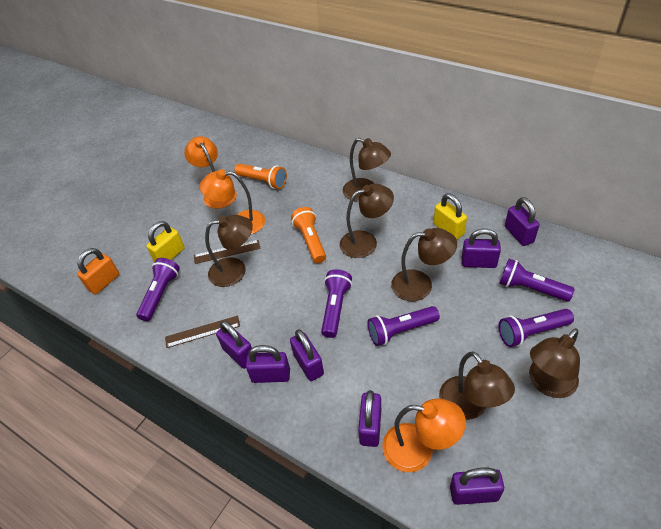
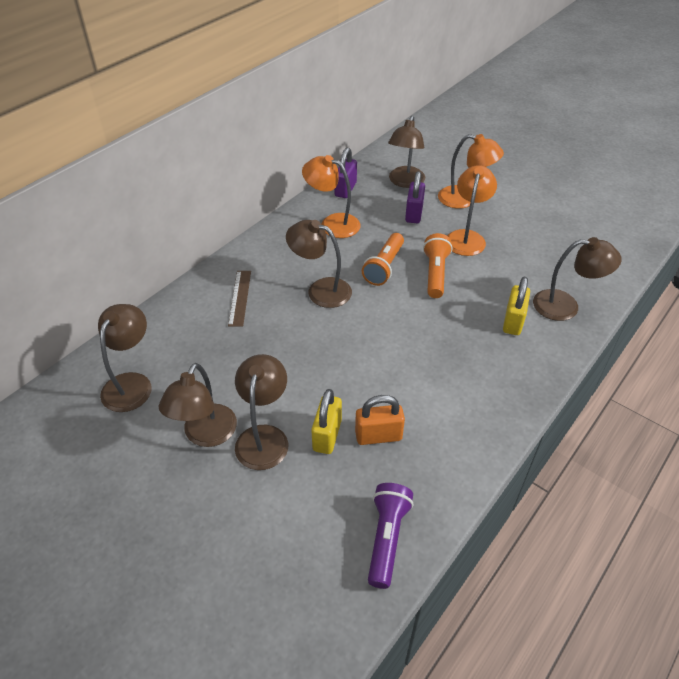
brown ruler: [165,316,240,348] [194,240,260,264] = 2 -> [228,271,251,327] = 1
purple flashlight: [136,258,180,321] [321,269,352,338] [368,306,440,346] [499,259,575,302] [499,309,574,347] = 5 -> [368,483,413,589] = 1
purple padlock: [216,321,252,369] [246,345,290,383] [290,329,324,381] [358,390,381,447] [450,468,504,505] [462,228,501,268] [505,197,540,246] = 7 -> [334,148,357,198] [405,171,425,223] = 2

